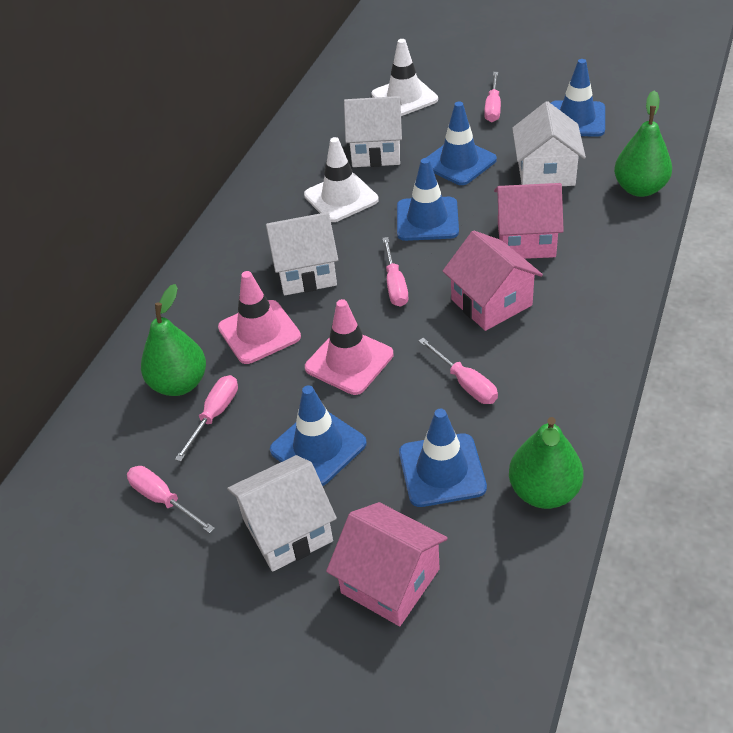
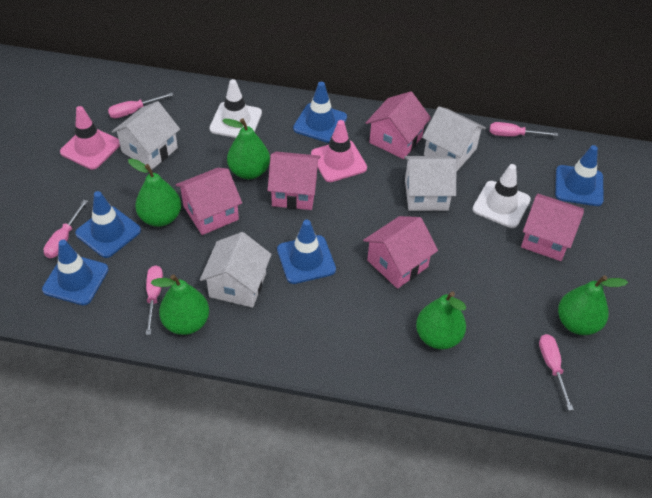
green pear: [141,284,206,396] [509,417,583,509] [614,91,672,197] = 3 -> [128,158,181,227] [151,274,209,335] [222,118,270,179] [416,291,466,349] [558,275,628,335] = 5
pink house: [326,502,448,626] [443,230,543,331] [494,183,564,259] = 3 -> [176,168,242,235] [267,152,321,210] [363,216,438,289] [366,91,431,159] [521,194,584,261] = 5

